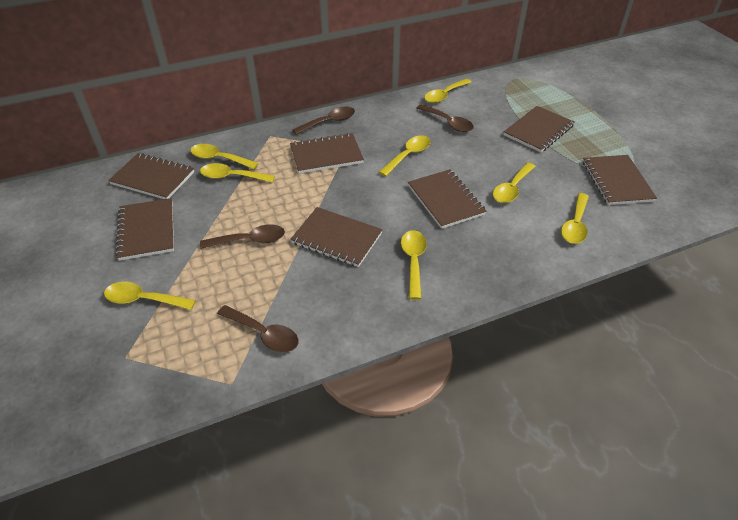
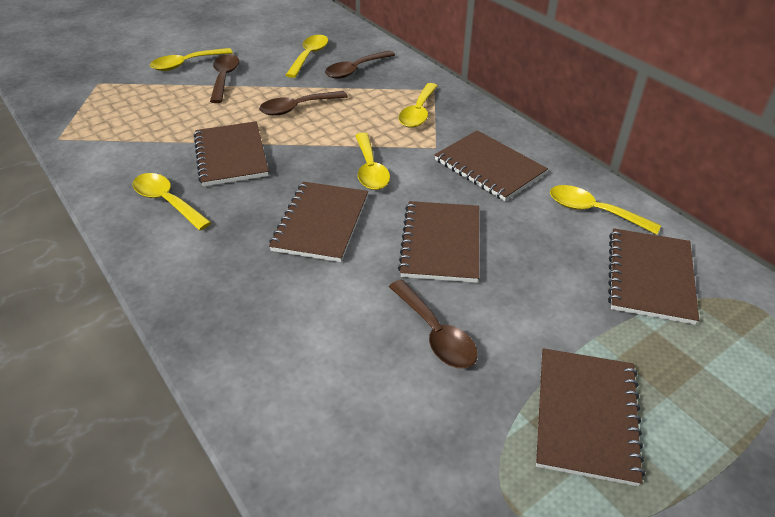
brown notebook: [108,153,194,199] [115,198,174,261] [290,133,364,174] [290,207,383,267] [408,169,486,229] [504,106,574,152] [583,155,657,205] = 7 -> [194,121,269,187] [269,182,368,262] [398,201,479,283] [435,130,548,201] [536,348,645,486] [608,228,699,325] = 6
yellow spoon: [104,281,196,310] [190,144,259,169] [200,163,275,183] [379,135,431,176] [401,230,427,299] [424,79,472,103] [493,162,536,203] [561,193,589,244] = 8 -> [132,173,212,230] [150,48,233,71] [286,35,328,78] [355,133,390,190] [399,83,438,128] [550,185,661,235] = 6

